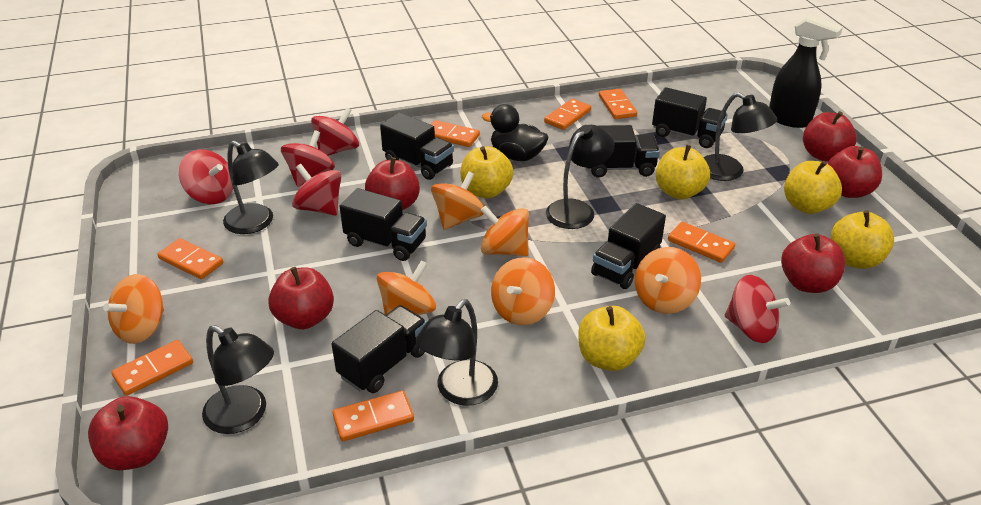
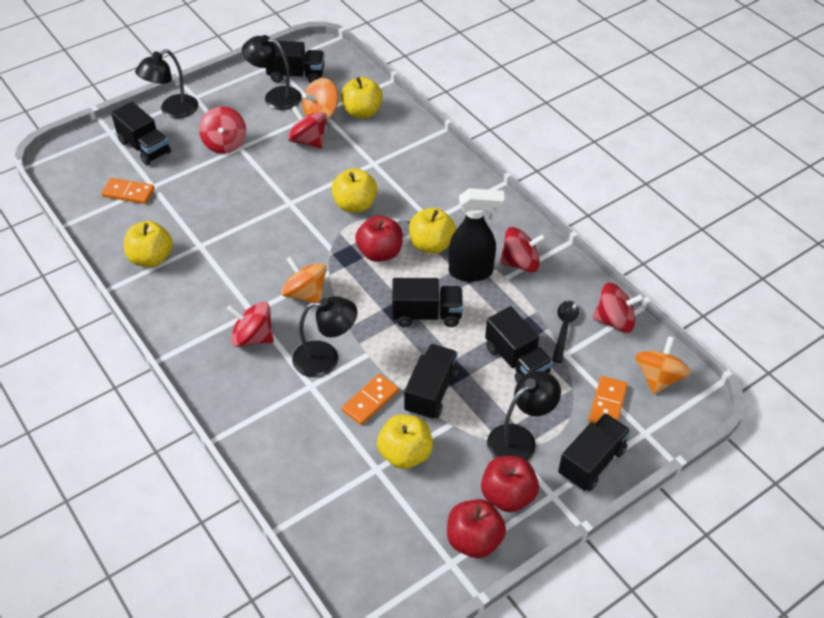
black duck: [482,104,549,161] = 1 -> none = 0
black lamp: [202,325,274,434] [223,141,279,234] [416,299,498,406] [546,125,615,229] [703,92,777,181] = 5 -> [135,49,198,119] [242,35,302,110] [292,296,357,377] [487,371,561,461] = 4
black spoon: none = 0 -> [552,301,579,363] = 1
orange domino: [111,340,193,396] [158,238,223,279] [333,391,414,442] [430,120,480,147] [544,99,591,130] [599,89,637,119] [668,222,735,263] = 7 -> [101,178,155,204] [342,374,399,425] [589,376,627,424] = 3
orange spinning top: [103,274,164,344] [377,260,436,315] [431,171,484,230] [480,206,529,256] [491,257,555,325] [635,247,701,314] = 6 -> [281,256,327,303] [302,78,338,120] [635,336,691,394] = 3
red apple: [88,396,168,470] [268,267,334,329] [365,157,420,210] [781,234,846,293] [803,111,857,162] [827,146,882,198] = 6 -> [355,216,403,262] [447,499,506,558] [481,456,539,512] = 3

